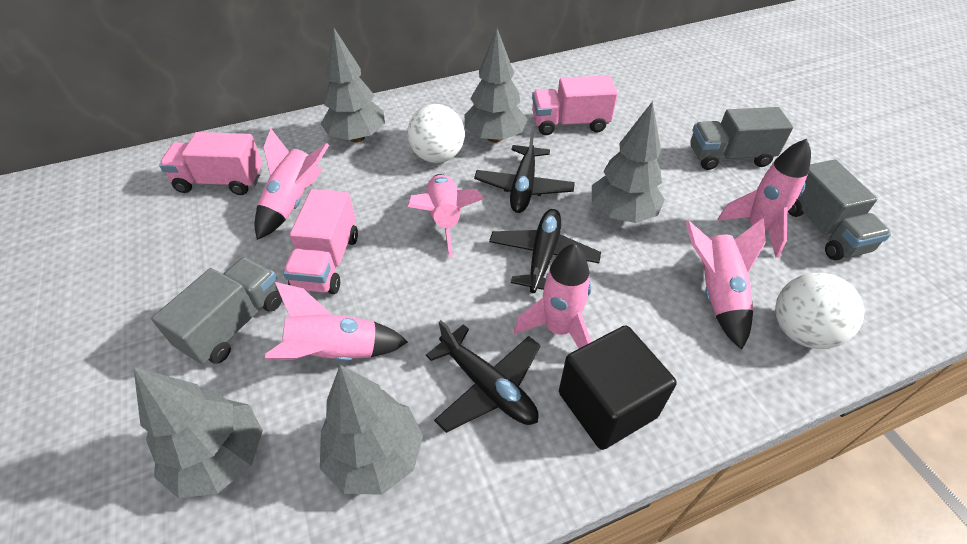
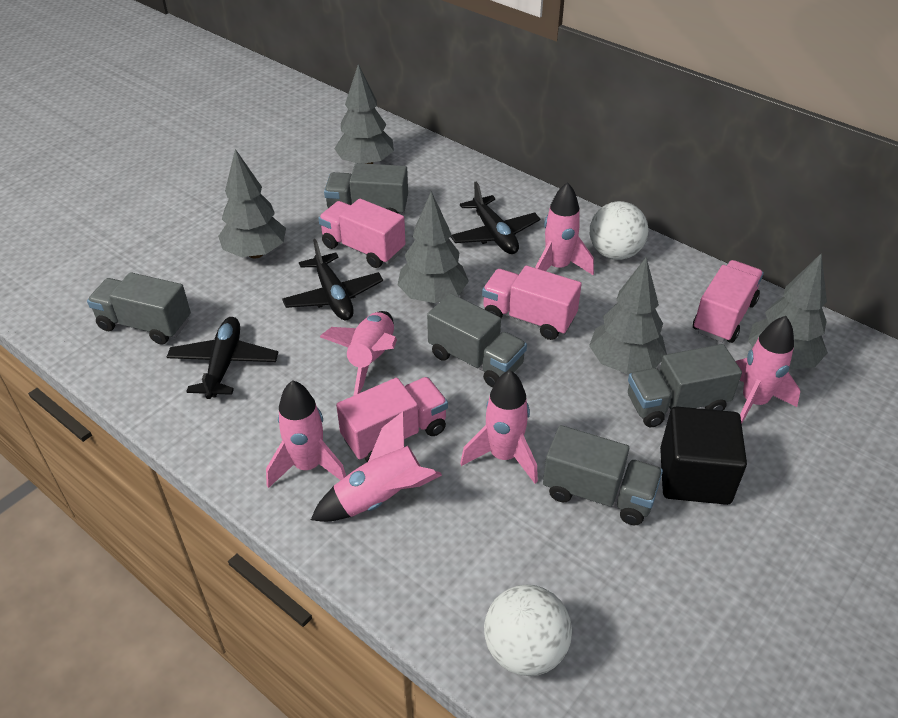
grey truck: [151,257,282,365] [690,107,793,170] [788,160,891,260] = 3 -> [87,272,191,345] [324,163,408,214] [427,293,527,387] [543,425,663,525] [628,344,742,427] = 5
pink truck: [159,132,263,195] [283,189,358,294] [532,75,618,135] = 3 -> [318,199,406,268] [336,377,448,462] [482,266,582,340] [693,260,764,343] = 4

